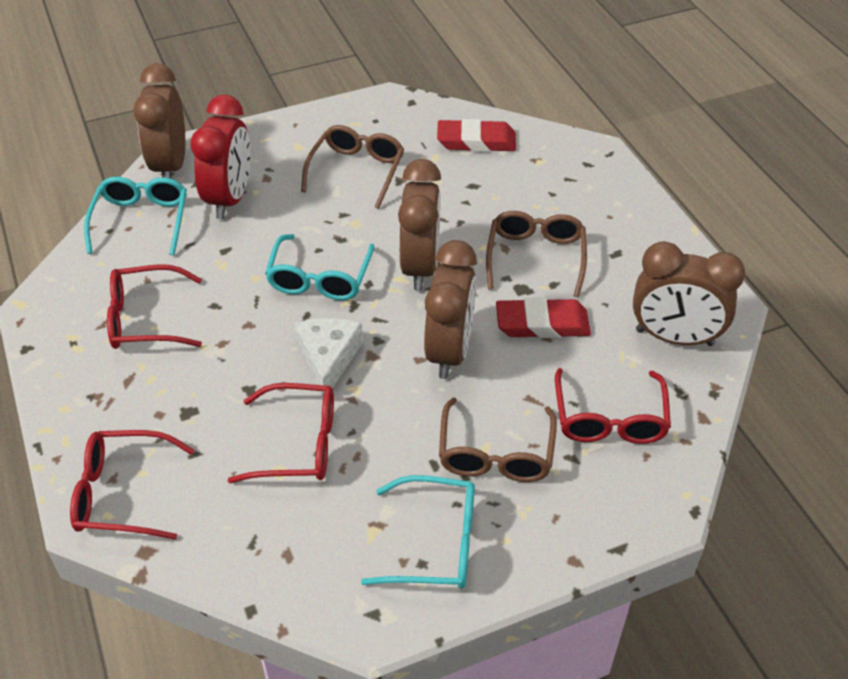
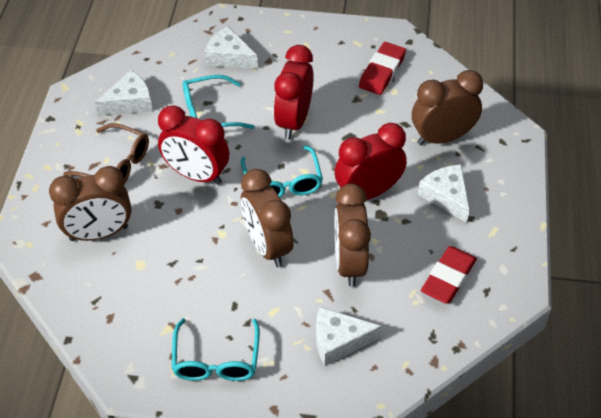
brown glasses: [301,125,404,209] [439,398,557,482] [486,211,587,297] = 3 -> [63,123,149,183] = 1
red clock: [191,94,251,219] = 1 -> [158,105,229,185] [274,45,314,139] [335,123,407,200] = 3
red glasses: [70,430,194,540] [107,264,202,349] [227,383,334,483] [555,368,671,444] = 4 -> none = 0
white cheese: [294,318,363,396] = 1 -> [95,70,153,116] [204,26,258,69] [316,307,382,366] [418,165,470,223] = 4

